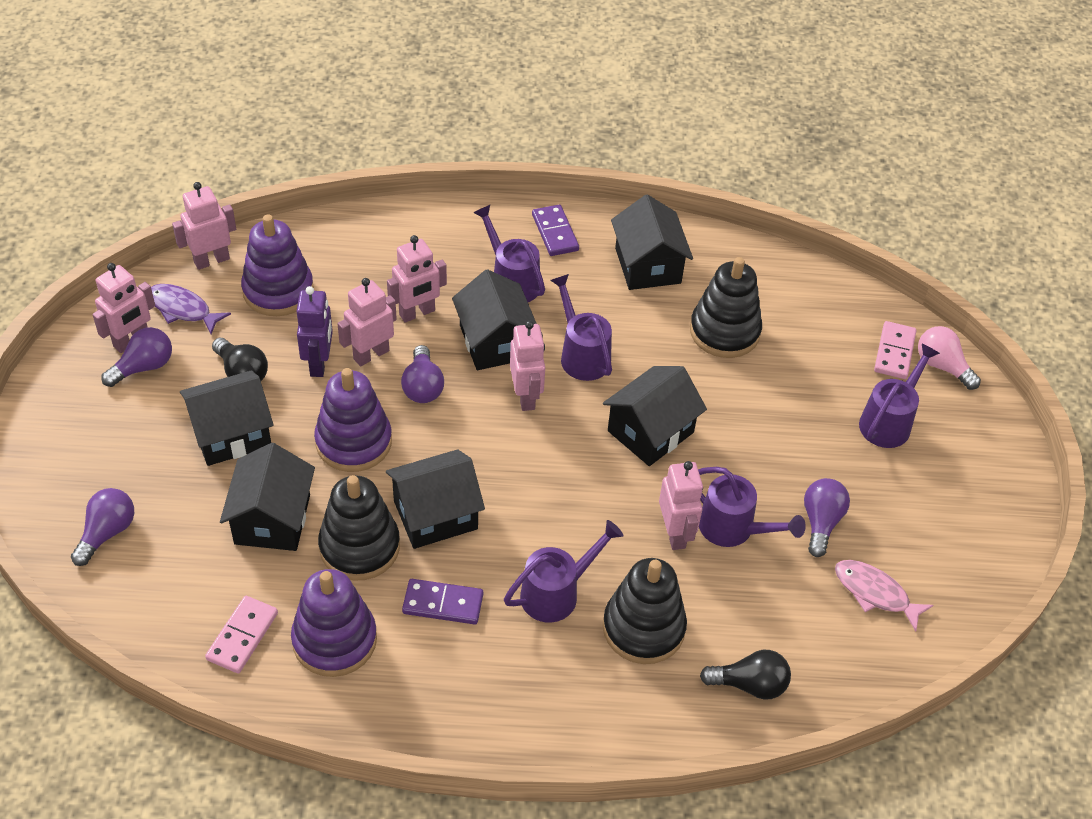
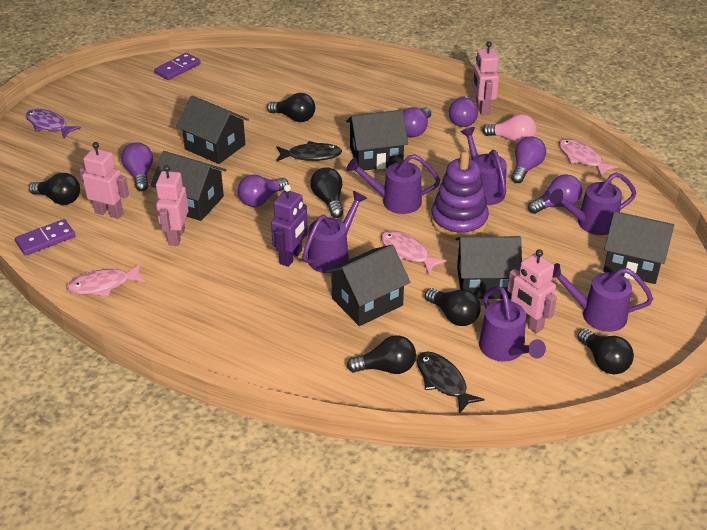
black fish: none = 0 -> [276,141,342,162] [417,352,484,414] = 2
black light bulb: [212,338,268,381] [700,650,791,700] = 2 -> [29,173,80,205] [267,93,315,122] [310,167,343,218] [347,335,416,374] [425,288,481,326] [578,329,634,374] = 6
black stacking toy: [318,475,400,580] [603,558,687,664] [690,257,762,358] = 3 -> none = 0
pink domino: [205,596,278,673] [874,321,916,379] = 2 -> none = 0
pink fish: [835,560,934,631] = 1 -> [66,264,146,296] [381,230,447,275] [559,138,618,176] = 3
pink robot: [92,263,155,353] [172,182,236,270] [337,278,397,366] [387,235,447,323] [510,321,545,411] [659,461,703,550] = 6 -> [80,142,129,219] [156,165,189,246] [472,41,499,116] [507,249,557,334] = 4
purple light bulb: [71,488,134,566] [101,327,172,387] [401,345,444,403] [804,478,850,557] = 4 -> [121,142,153,191] [238,175,289,207] [403,107,431,137] [449,96,478,127] [511,136,546,183] [528,174,582,214] = 6
purple stacking toy: [241,215,314,316] [291,569,377,677] [314,368,392,472] = 3 -> [431,152,489,238] = 1
purple watering can: [473,205,545,302] [504,520,623,622] [550,274,612,381] [698,467,806,547] [859,344,940,448] = 5 -> [302,191,367,273] [346,154,440,214] [461,127,507,205] [479,286,546,362] [550,172,636,235] [552,263,653,332] = 6

